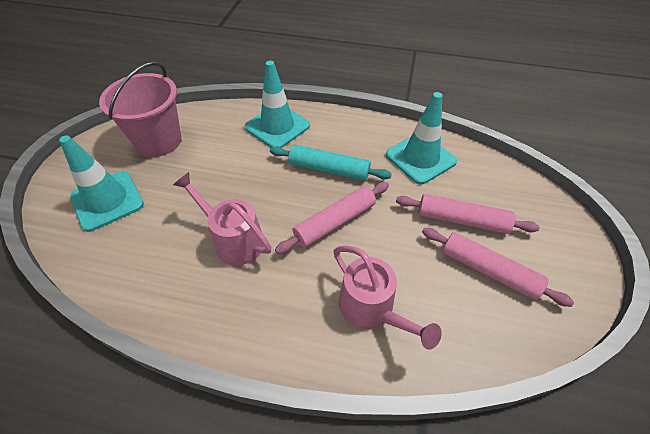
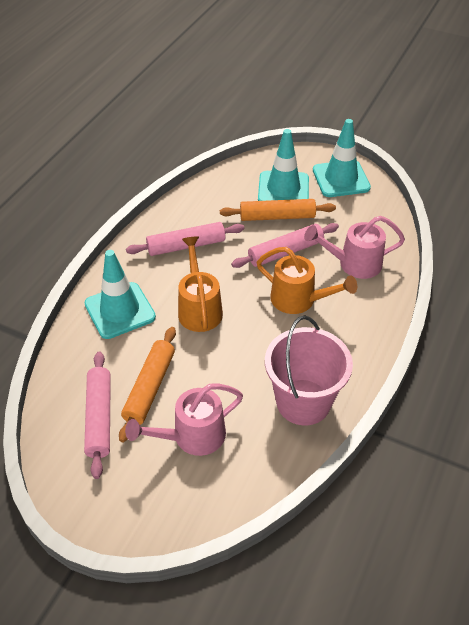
orange rolling pin: none = 0 -> [119,327,176,442] [220,199,336,221] = 2
orange watering can: none = 0 -> [178,237,223,332] [257,247,357,314] = 2
turquoise rolling pin: [270,145,392,181] = 1 -> none = 0

